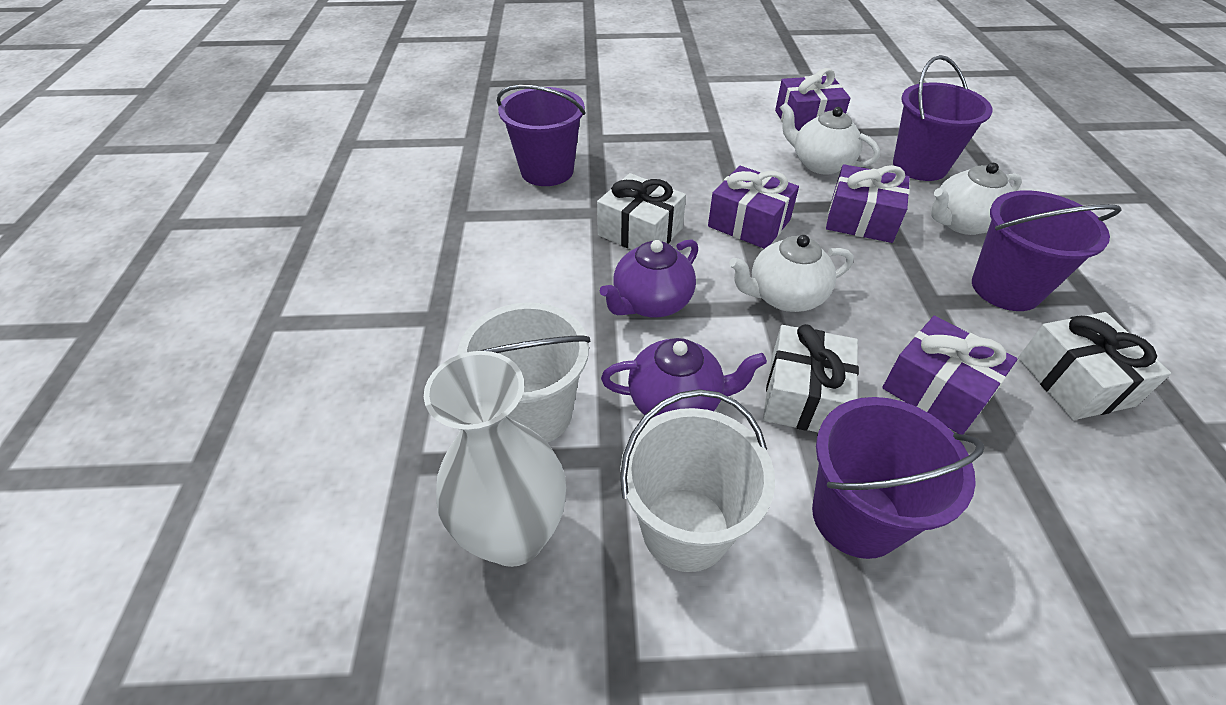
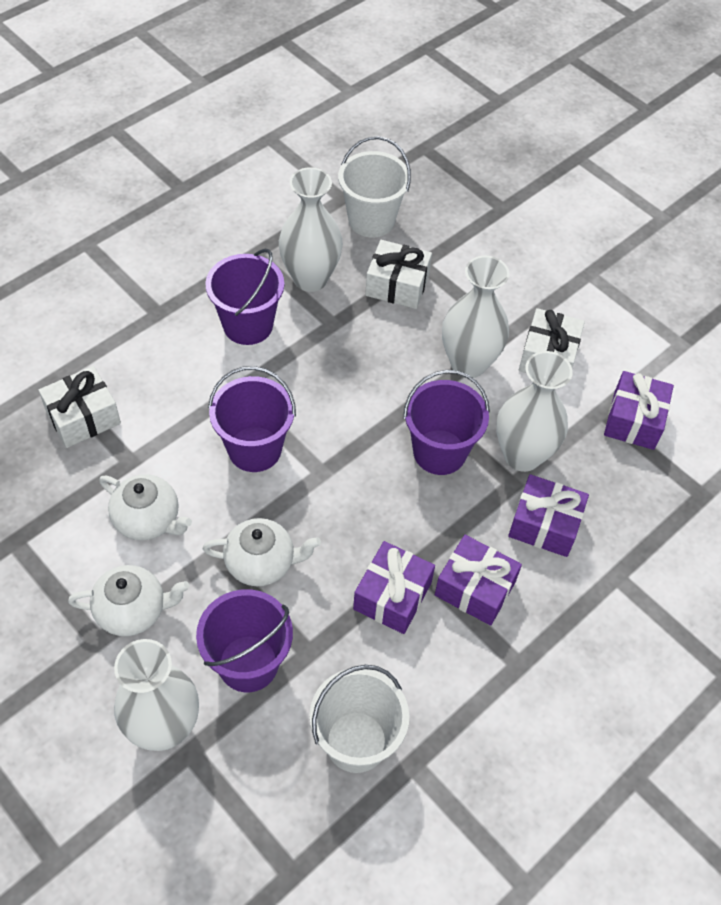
purple teapot: [600,239,698,317] [601,338,767,417] = 2 -> none = 0
white vase: [424,351,566,567] = 1 -> [114,639,199,751] [279,167,343,292] [442,256,509,378] [496,351,573,472] = 4

